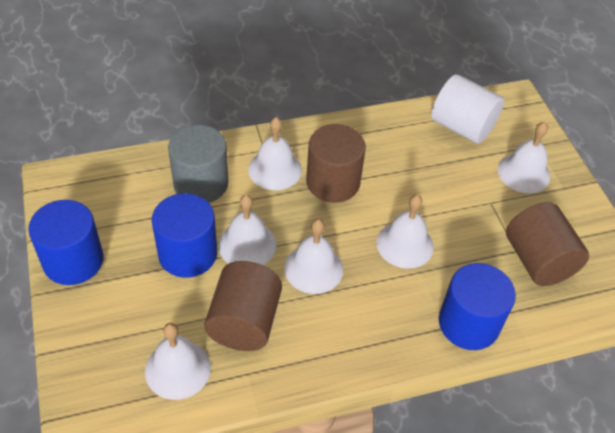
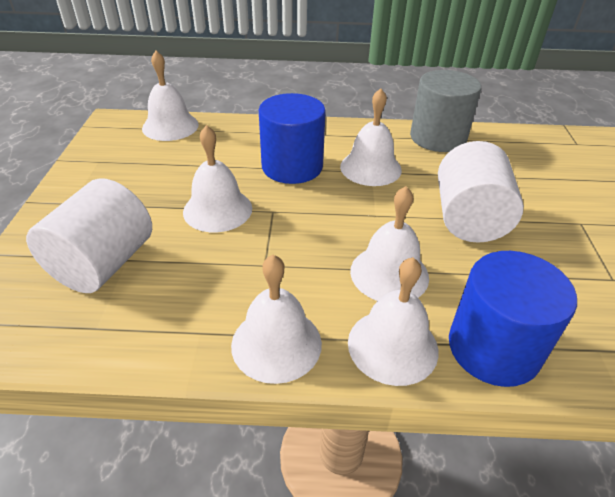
blue cylinder: [28,200,104,285] [152,193,217,278] [439,263,516,350] = 3 -> [259,93,326,184] [449,251,577,387] = 2
brown cylinder: [204,261,282,351] [306,124,366,203] [506,202,589,286] = 3 -> none = 0
white cylinder: [431,74,504,144] = 1 -> [26,178,152,293] [438,141,524,243] = 2

